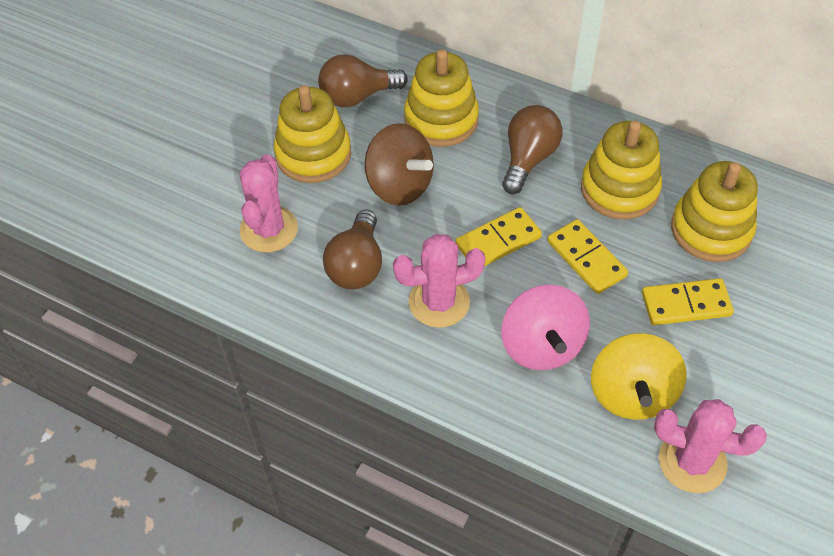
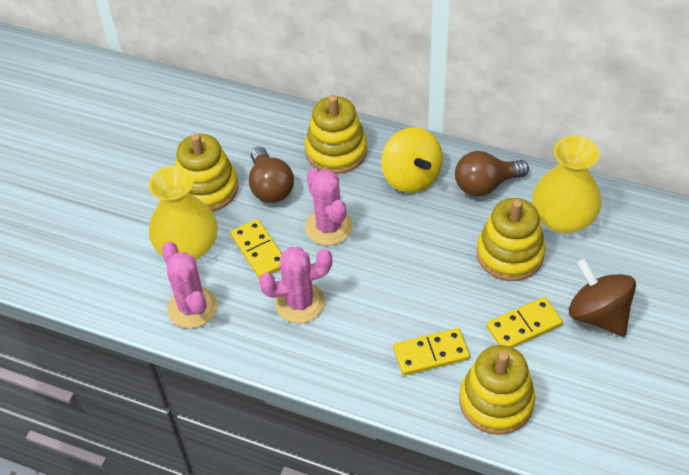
brown light bulb: [318,54,408,107] [323,209,382,289] [502,105,563,194] = 3 -> [249,147,294,203] [455,151,529,196] = 2
pink spinning top: [501,285,590,370] = 1 -> none = 0
yellow vase: none = 0 -> [148,166,218,260] [532,136,602,234] = 2

